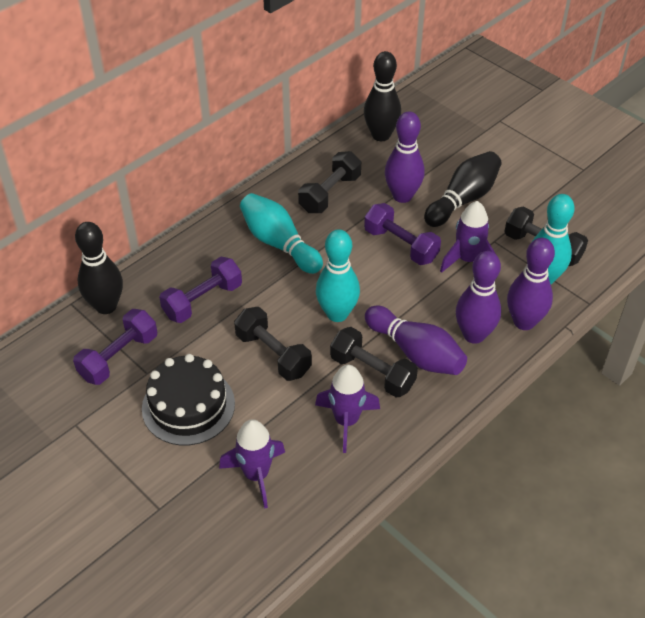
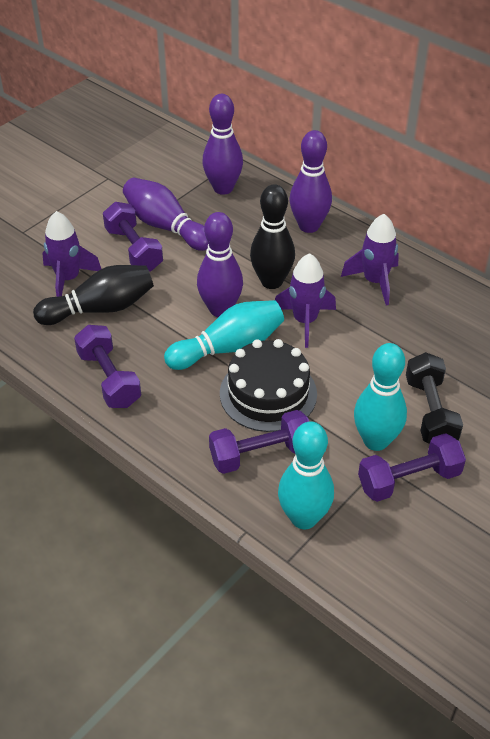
black bowling pin: [75,222,123,314] [364,51,401,141] [424,151,502,227] = 3 -> [33,265,154,325] [250,184,295,289] = 2
black dumbbell: [234,307,312,381] [298,151,361,213] [330,327,418,398] [504,207,588,266] = 4 -> [406,352,463,444] = 1
purple dumbbell: [73,309,157,385] [159,257,242,323] [364,203,441,265] = 3 -> [74,325,141,408] [103,202,163,272] [209,410,309,474] [358,433,466,502] = 4

